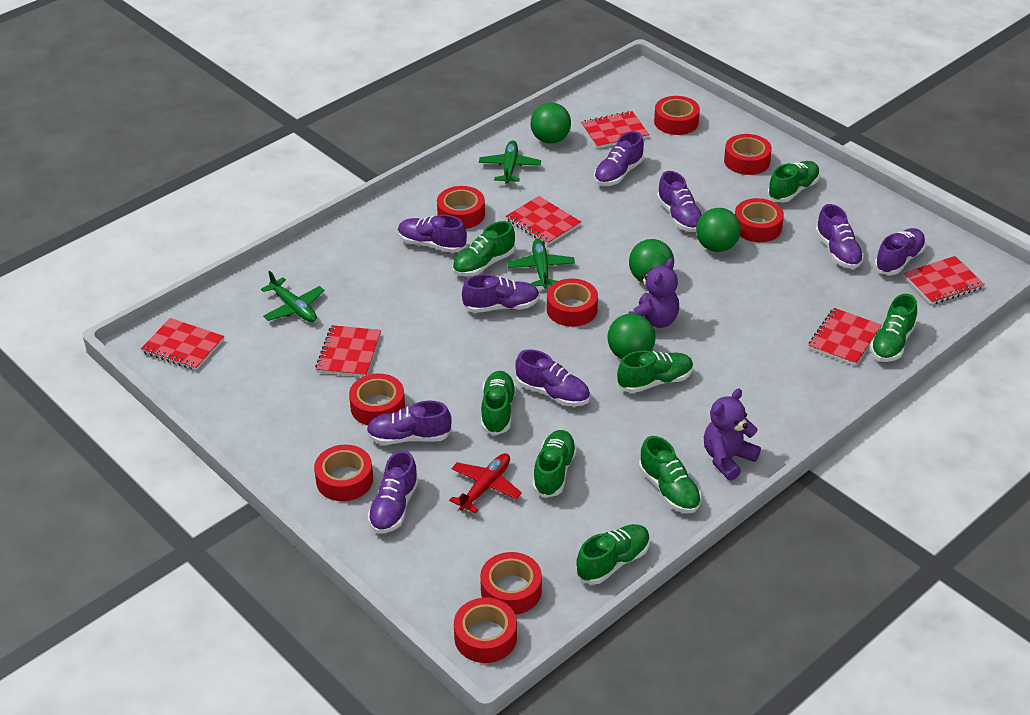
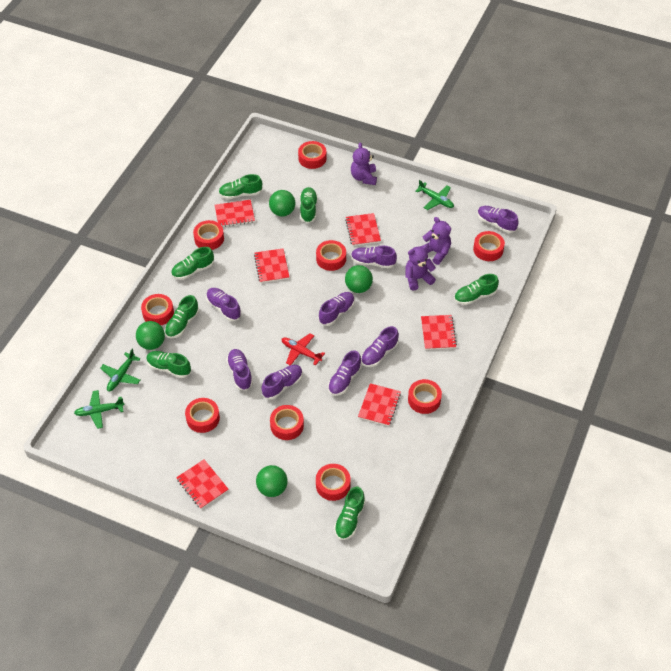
green shoe: [452,221,515,277] [481,371,516,435] [532,430,577,498] [576,524,650,585] [617,350,693,393] [639,436,701,513] [767,161,820,203] [870,294,917,362] = 8 -> [146,351,191,378] [165,295,199,338] [171,247,214,280] [219,174,263,199] [300,187,318,223] [334,487,365,540] [454,274,499,305] = 7
purple shoe: [366,401,452,445] [368,450,419,534] [398,215,467,253] [462,274,540,313] [515,349,590,406] [594,131,644,186] [657,171,702,232] [815,204,864,269] [874,228,926,275] = 9 -> [206,288,241,321] [226,349,253,391] [262,365,303,400] [318,292,355,326] [328,350,362,396] [351,246,397,269] [361,326,399,367] [477,206,519,233] = 8
purple teddy bear: [628,258,679,328] [704,389,761,481] = 2 -> [351,142,377,185] [405,245,436,291] [420,217,451,265] = 3

